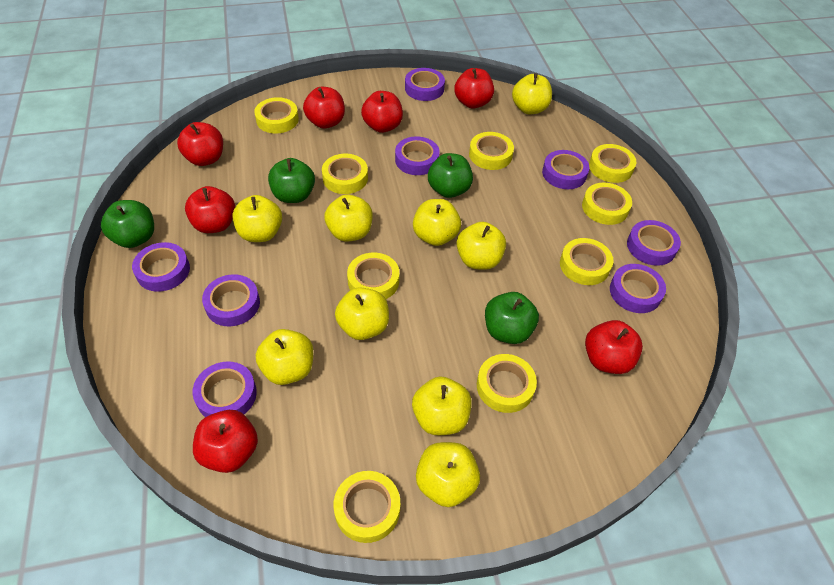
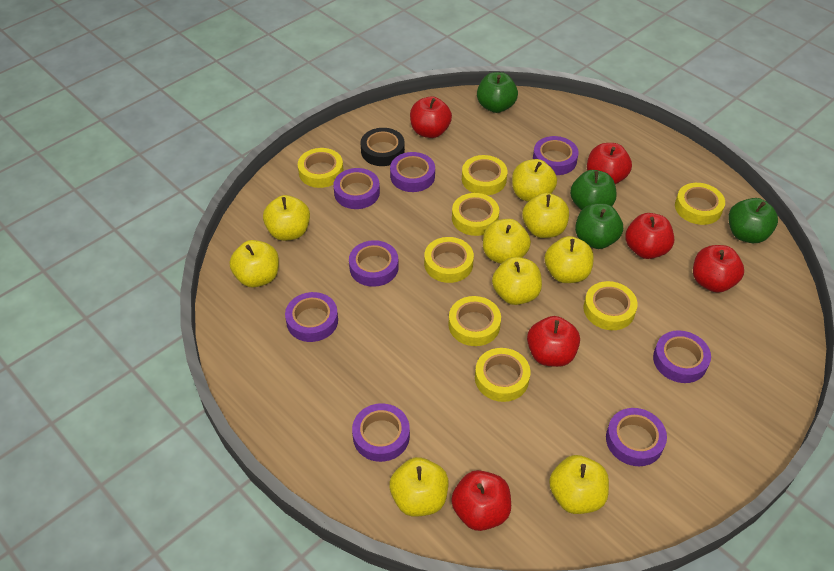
black tape: none = 0 -> [361,128,405,166] = 1
red apple: [177,122,223,166] [185,186,235,233] [193,410,258,473] [303,87,345,129] [361,91,403,133] [454,68,494,109] [585,320,643,374] = 7 -> [410,96,452,138] [451,470,511,531] [527,316,580,367] [587,143,632,184] [625,213,674,259] [693,245,744,293] = 6
yellow tape: [254,97,299,133] [322,154,368,194] [333,471,400,543] [347,253,399,299] [469,132,514,170] [477,354,537,413] [560,238,613,285] [582,183,632,225] [589,144,636,183] = 9 -> [298,148,344,188] [424,237,474,283] [448,296,501,346] [452,193,499,236] [462,155,507,195] [475,348,530,402] [584,281,638,330] [675,183,725,225] = 8

